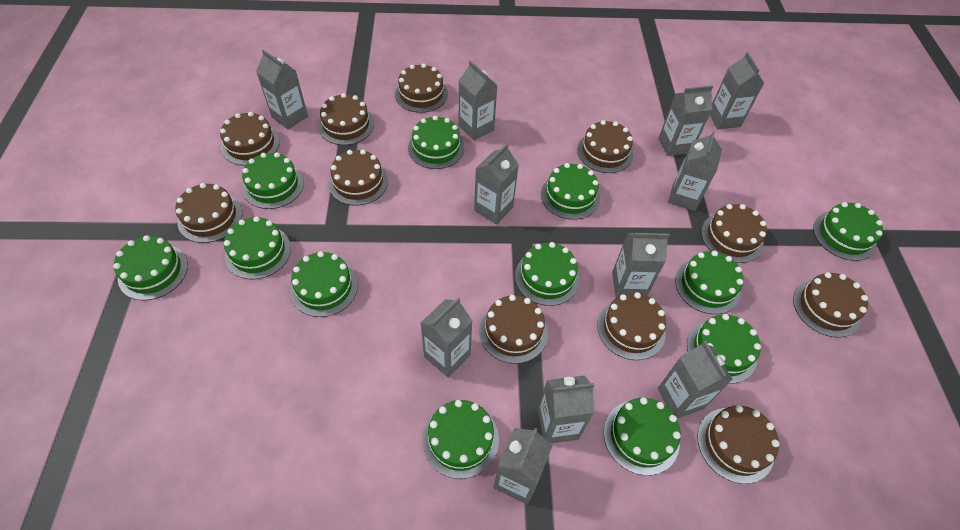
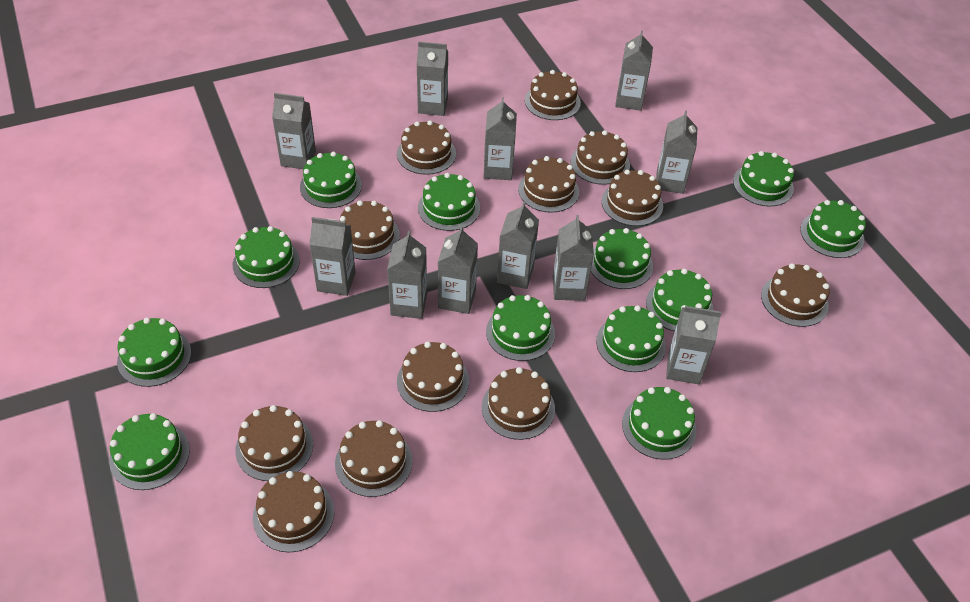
brown cake: [175,183,242,243] [220,112,280,166] [318,93,374,145] [328,149,388,206] [395,63,448,113] [479,295,548,364] [577,120,633,173] [597,292,666,360] [698,405,780,484] [701,204,767,263] [793,272,868,337] = 11 -> [235,405,313,481] [253,471,334,552] [335,420,413,497] [339,201,400,260] [397,120,456,175] [397,342,469,412] [482,367,555,440] [518,156,579,213] [525,70,581,120] [571,130,630,185] [602,170,663,226] [761,263,830,327] = 12

